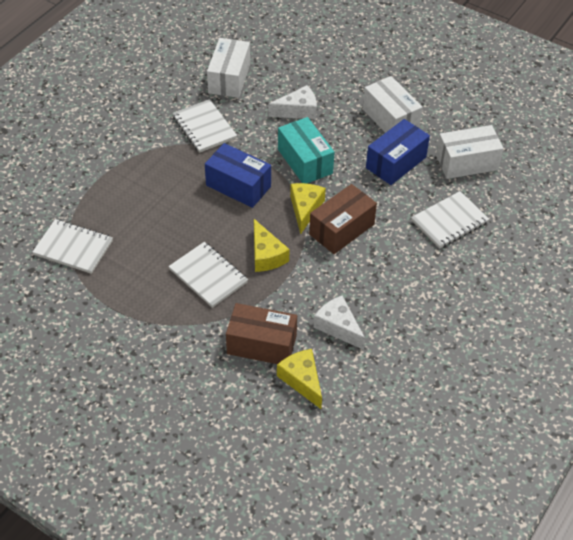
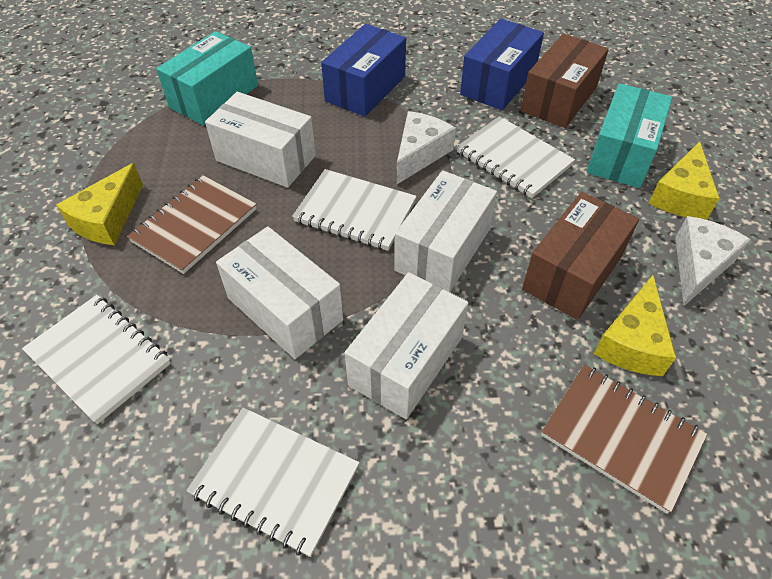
brown notebook: none = 0 -> [127,175,256,274] [541,365,707,514] = 2
turquoise box: [278,117,335,184] = 1 -> [156,31,258,125] [586,83,672,188] = 2
white box: [207,38,250,98] [363,76,423,133] [436,125,504,179] = 3 -> [205,92,316,188] [216,226,343,359] [345,272,468,419] [394,170,497,292] = 4

